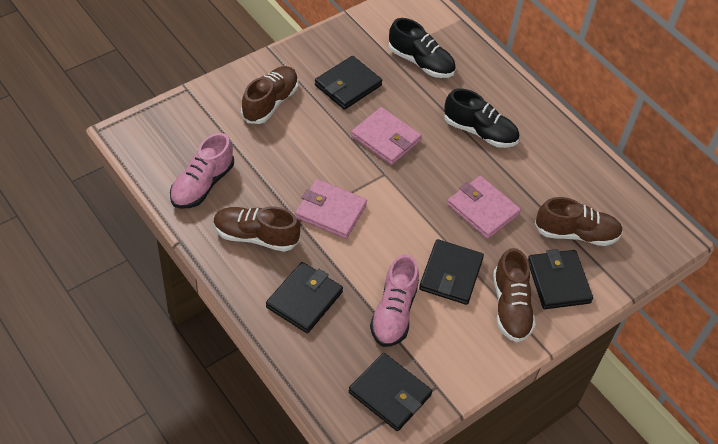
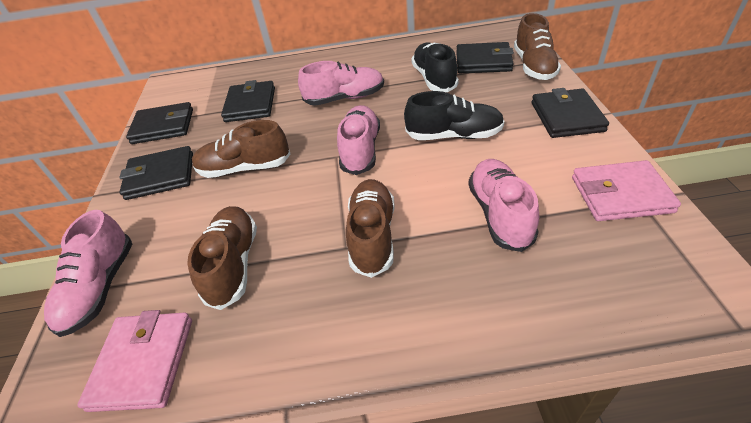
pink shoe: [170,133,234,209] [370,255,419,347] = 2 -> [44,210,132,337] [298,61,384,106] [337,105,380,175] [468,159,539,252] = 4
pink wallet: [295,179,367,239] [351,107,422,165] [447,176,521,239] = 3 -> [77,310,192,412] [572,160,681,221] = 2

